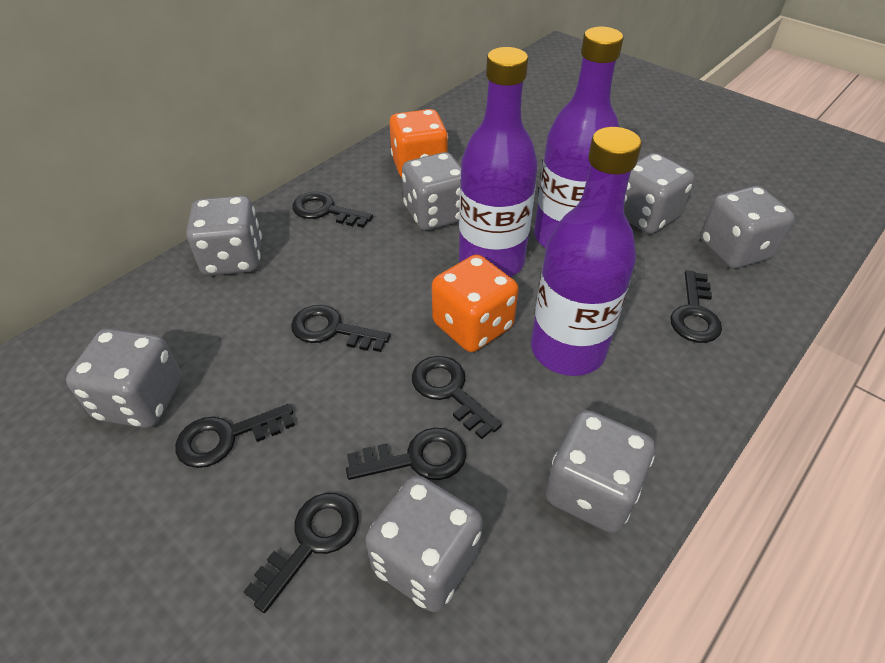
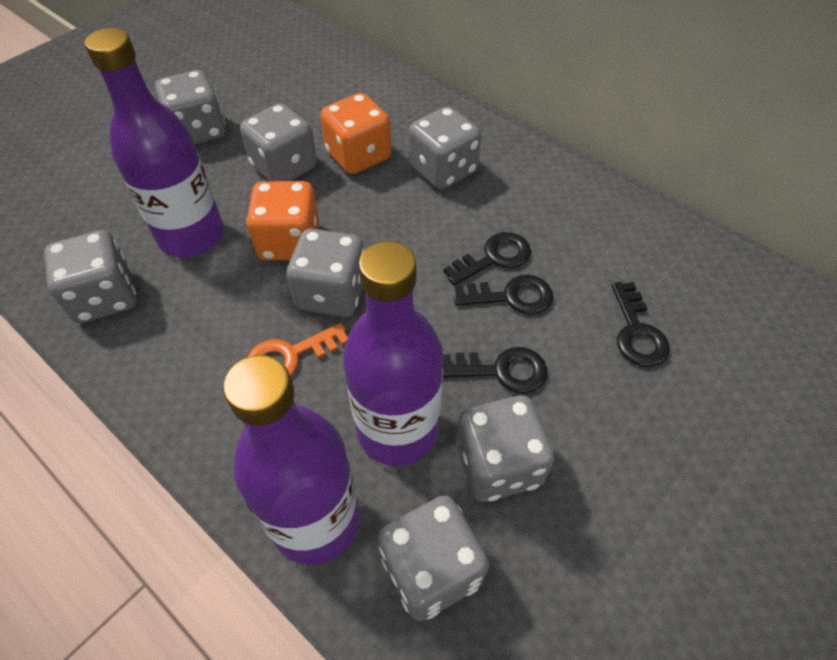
black key: [175,404,295,468] [243,493,359,613] [291,305,391,352] [292,192,373,228] [346,428,466,480] [412,356,502,439] [670,270,722,343] = 7 -> [443,232,531,285] [443,347,547,393] [454,275,553,315] [612,282,670,367] = 4
orange key: none = 0 -> [248,323,348,376] = 1

